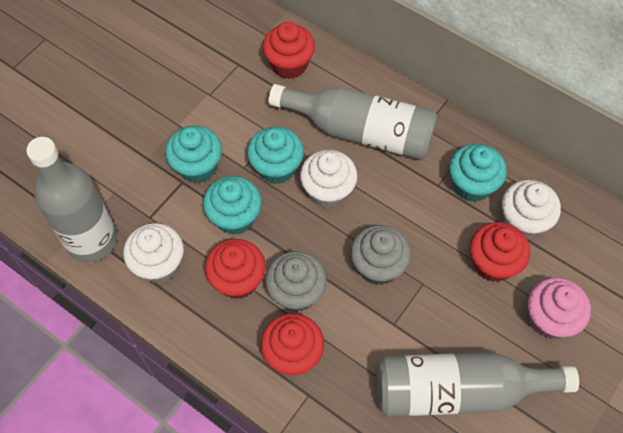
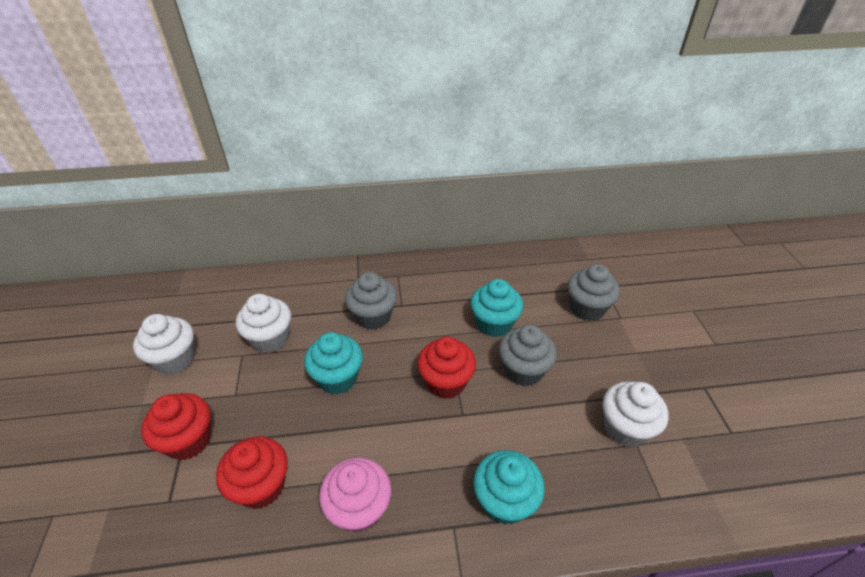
grey bottle: [26,137,117,263] [268,84,437,160] [377,352,579,416] = 3 -> none = 0
grey cupcake: [265,251,327,312] [351,225,411,285] = 2 -> [345,272,397,330] [499,325,557,386] [567,264,620,321] = 3
red cupcake: [205,239,266,299] [261,313,324,375] [262,22,315,79] [470,222,530,282] = 4 -> [141,393,211,460] [216,436,288,509] [418,336,476,399] = 3
turquoise cupcake: [165,126,222,183] [203,176,262,235] [247,127,304,184] [449,144,507,202] = 4 -> [304,332,363,394] [471,279,523,337] [473,450,545,525] = 3

